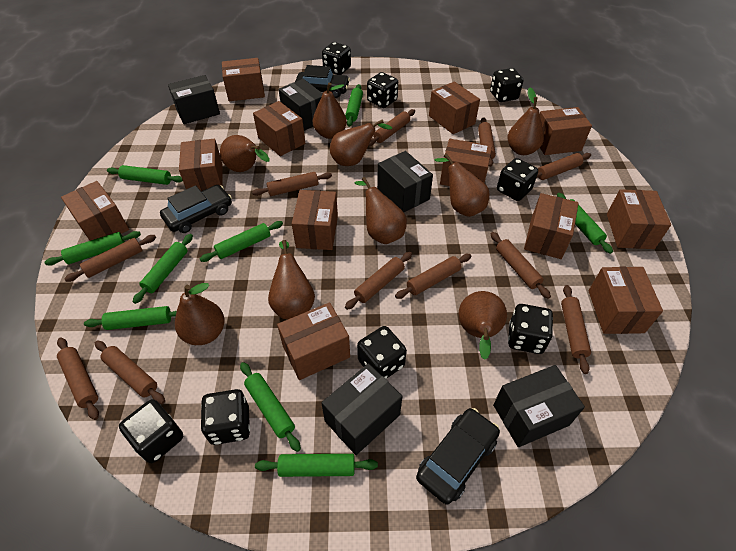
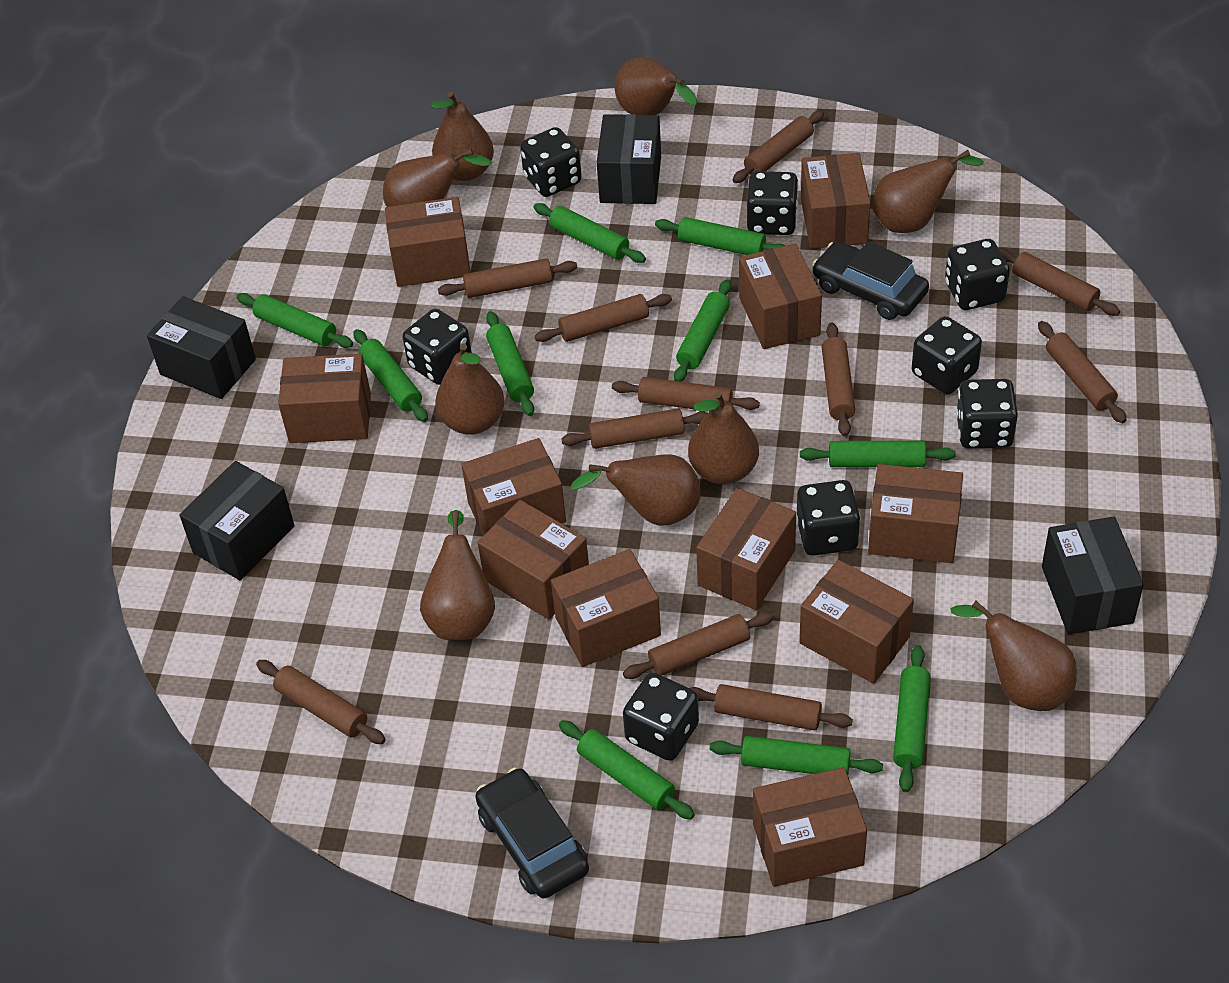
black box: [168,75,220,124] [278,79,323,131] [321,363,402,455] [377,151,433,212] [493,365,585,447] = 5 -> [147,296,256,399] [179,461,294,580] [597,114,661,204] [1042,516,1144,634] = 4
black car: [160,185,232,233] [295,65,350,98] [416,408,500,504] = 3 -> [475,768,589,898] [812,241,929,320] = 2
brown box: [61,181,129,241] [179,139,223,191] [222,58,265,101] [253,101,305,156] [277,302,350,380] [292,190,338,250] [429,81,480,134] [440,139,492,186] [524,193,579,259] [540,107,592,155] [588,267,663,334] [607,189,671,249] = 12 -> [278,354,371,443] [385,197,471,287] [461,438,566,536] [478,500,589,620] [551,549,661,667] [696,488,796,610] [739,243,822,349] [753,767,867,887] [800,560,914,684] [801,153,871,249] [868,464,963,563] = 11
green rolling pin: [45,231,141,266] [84,306,177,330] [107,165,183,185] [133,234,193,304] [200,221,283,262] [240,362,301,452] [255,454,378,477] [345,84,363,127] [557,193,613,254] = 9 -> [236,293,353,348] [353,329,428,422] [486,311,534,416] [534,203,646,263] [559,720,695,820] [655,217,785,255] [674,279,732,382] [710,736,883,774] [800,441,955,467] [893,645,930,792] = 10

